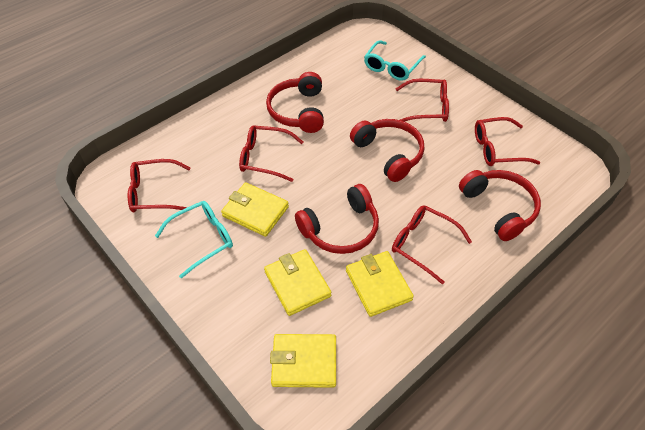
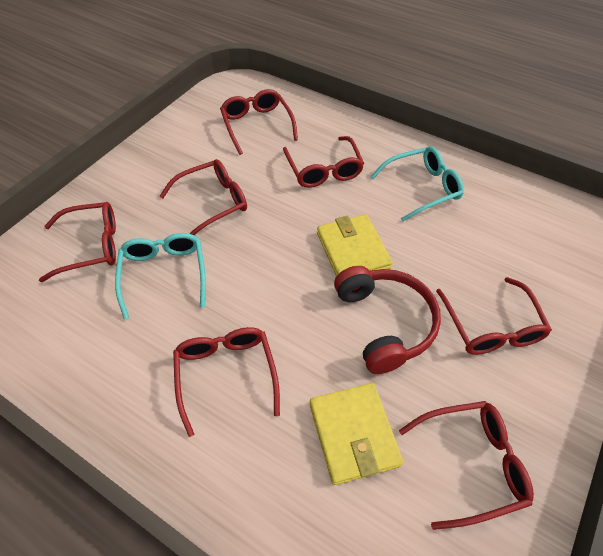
red glasses: [128,159,191,212] [239,125,303,182] [392,205,472,284] [396,79,449,122] [475,117,541,166] = 5 -> [39,202,116,282] [160,159,247,235] [173,327,280,437] [220,89,298,155] [283,136,364,188] [399,401,534,530] [436,277,552,355] = 7
red headphones: [266,72,324,133] [295,184,379,254] [350,119,424,182] [459,170,541,241] = 4 -> [334,266,441,374] = 1
yellow wallet: [221,182,289,237] [264,249,332,316] [270,334,336,388] [346,251,414,317] = 4 -> [310,383,403,485] [317,215,393,276] = 2

